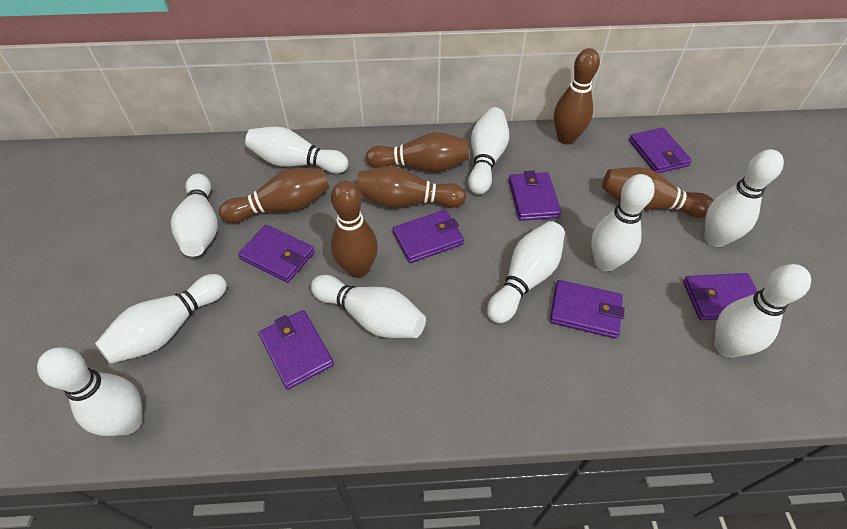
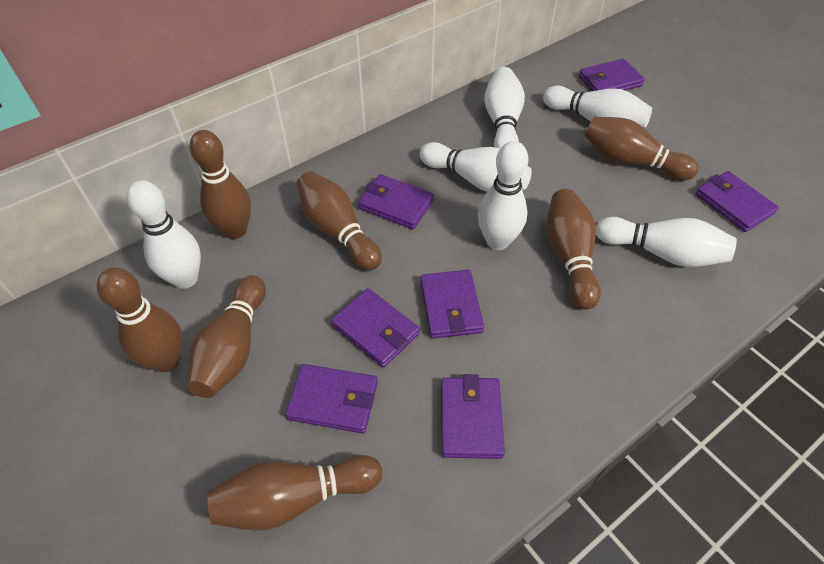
brown bowling pin: [219,168,329,223] [331,181,378,278] [357,166,466,208] [366,132,469,172] [554,48,600,145] [602,167,714,218] = 6 -> [96,267,183,372] [187,275,266,398] [190,130,251,239] [207,455,383,531] [296,171,382,270] [546,189,601,309] [584,117,699,180] = 7
white bowling pin: [37,347,143,436] [95,274,227,364] [171,174,218,257] [245,127,348,174] [311,275,426,338] [468,107,509,195] [487,221,565,323] [591,174,655,271] [704,150,784,247] [714,264,811,358] = 10 -> [127,180,201,289] [420,142,532,192] [478,141,528,250] [484,67,525,148] [543,85,652,128] [596,217,737,267] = 6

